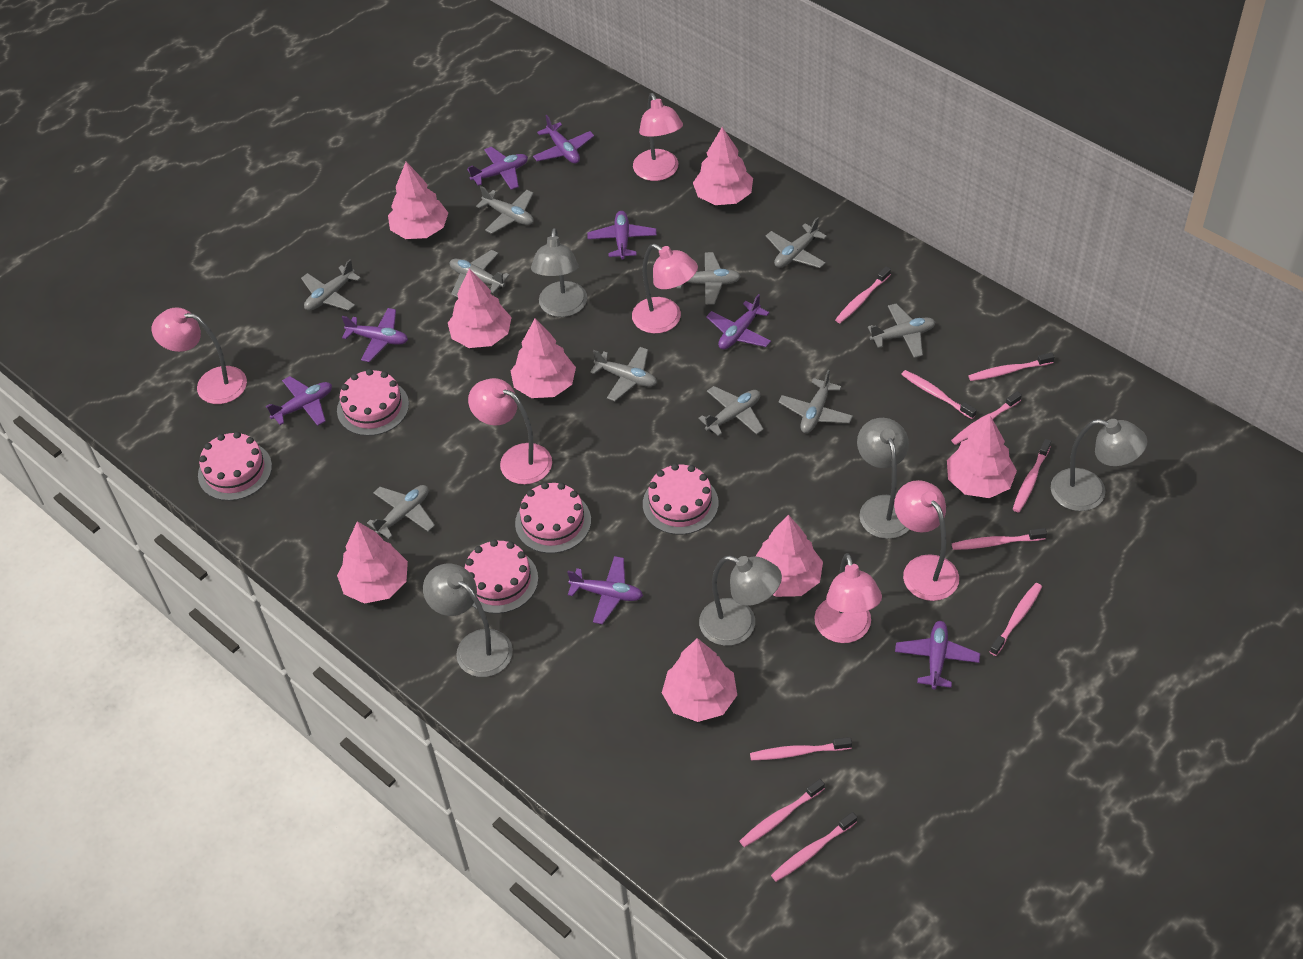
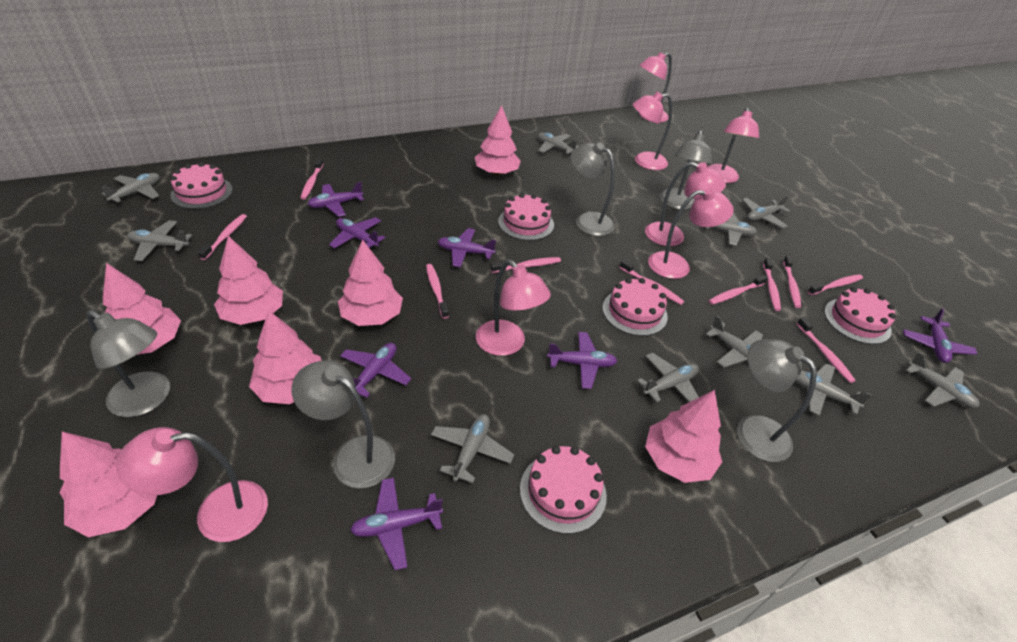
pink lamp: [152,307,247,404] [468,378,552,485] [632,244,698,334] [633,93,683,181] [814,553,882,643] [894,480,959,601] = 6 -> [116,427,268,542] [476,260,551,356] [633,92,672,170] [639,52,672,122] [645,162,726,246] [648,188,734,279] [707,107,759,183] = 7
pink tree: [337,521,408,604] [388,162,448,239] [448,268,512,348] [511,318,576,398] [662,638,737,722] [693,127,753,205] [756,515,823,597] [947,416,1017,498] = 8 -> [60,432,157,538] [103,263,181,355] [214,236,283,325] [249,310,322,404] [338,240,403,326] [475,105,521,175] [645,390,722,483] = 7
purple plane: [266,376,332,426] [342,308,408,362] [467,147,528,190] [533,115,594,164] [567,556,643,624] [587,211,657,260] [706,294,771,350] [895,621,980,689] = 8 -> [308,182,364,217] [329,217,385,249] [340,343,411,398] [350,478,443,570] [438,228,496,267] [547,332,617,389] [903,308,977,363] = 7

